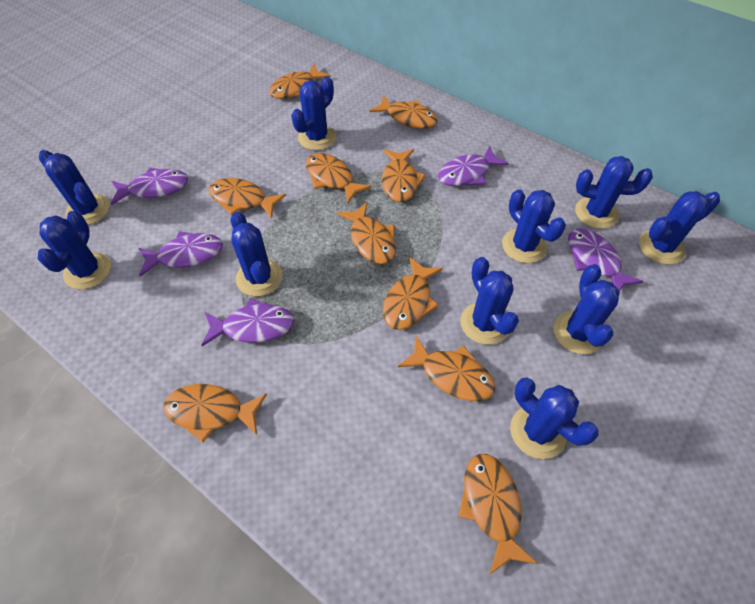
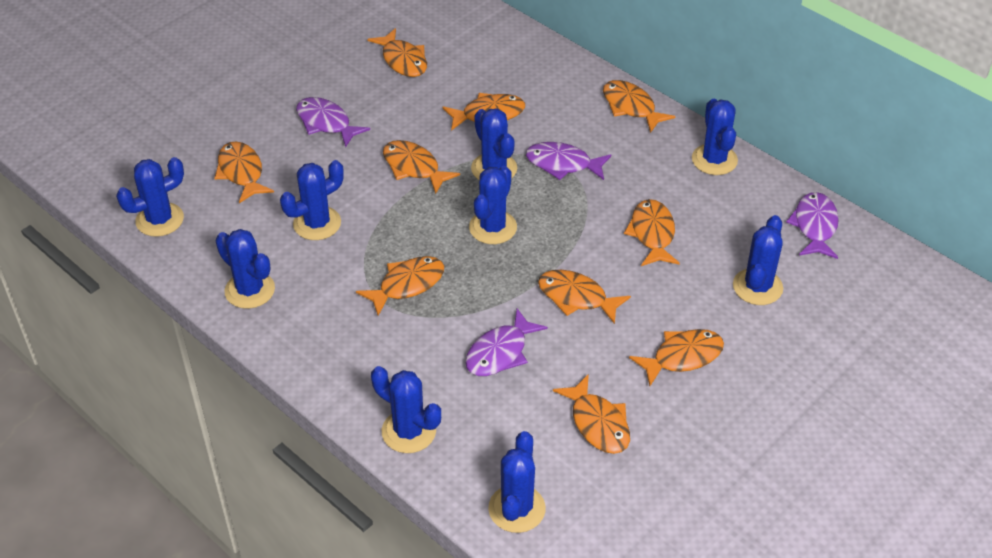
blue cactus: [37,211,111,289] [39,150,110,225] [230,212,282,296] [291,76,336,150] [460,257,519,344] [502,189,566,263] [510,378,599,459] [554,264,620,354] [575,156,653,229] [639,191,720,264] = 10 -> [116,157,184,237] [215,229,275,309] [280,160,344,240] [371,366,441,453] [469,166,517,244] [471,108,517,180] [488,431,546,533] [692,99,738,175] [733,215,783,305] = 9
purple fish: [111,167,188,205] [138,231,223,277] [201,298,294,346] [438,145,509,186] [568,228,644,291] = 5 -> [296,97,370,148] [465,309,548,376] [526,142,611,180] [786,192,839,259] = 4

